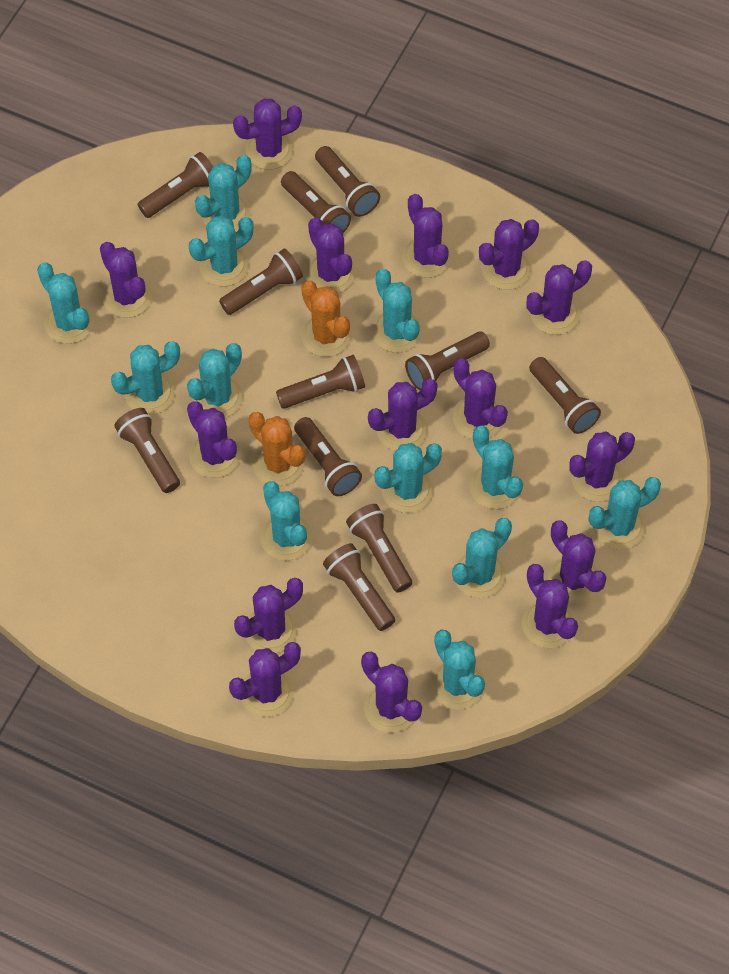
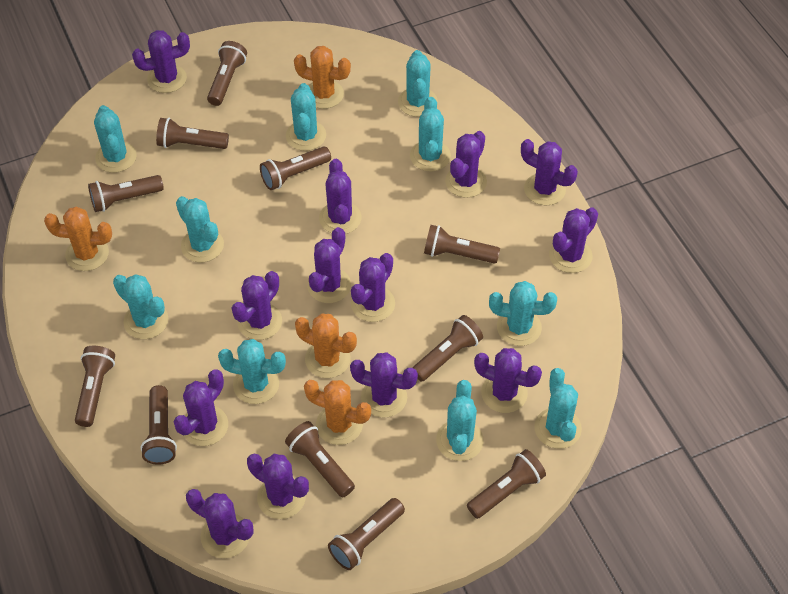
orange cactus: [248,412,306,486] [301,281,351,357] = 2 -> [44,207,112,271] [294,46,351,109] [295,314,357,378] [304,380,371,445] = 4
purple cactus: [100,242,152,318] [187,401,241,478] [229,642,301,717] [233,99,302,170] [234,578,303,653] [306,217,356,293] [361,652,422,733] [368,379,438,451] [402,194,451,278] [453,358,508,439] [479,219,539,290] [522,564,578,648] [526,260,592,335] [548,521,607,603] [569,431,635,502] = 15 -> [132,30,190,93] [174,369,228,446] [186,489,254,558] [232,271,282,340] [247,454,309,519] [307,227,351,303] [319,159,361,234] [350,353,418,418] [351,253,395,322] [445,131,487,198] [474,348,542,413] [521,139,578,205] [549,207,598,273] = 13
turquoise cactus: [37,262,94,344] [111,341,180,415] [187,343,243,418] [189,215,254,287] [195,155,252,232] [260,481,313,561] [372,269,422,353] [375,443,442,513] [430,630,485,710] [452,518,512,598] [469,426,523,509] [589,477,661,550] = 12 -> [94,105,137,173] [113,274,168,339] [176,196,224,262] [218,339,286,404] [286,83,326,151] [398,50,438,117] [410,97,451,171] [436,380,484,461] [489,281,557,346] [534,368,582,449] = 10

